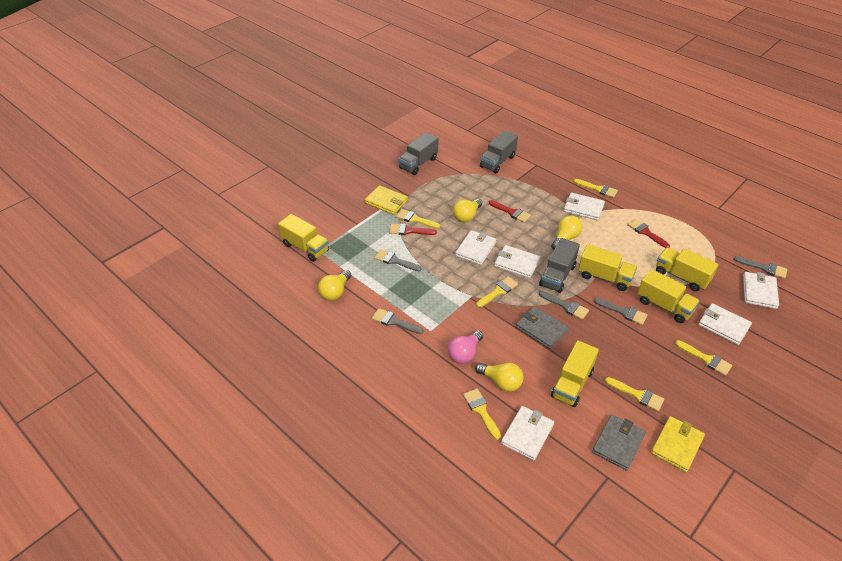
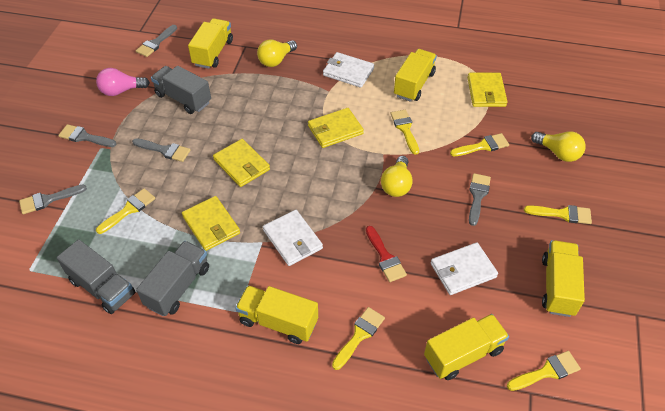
grey wallet: [516,306,569,349] [592,415,646,471] = 2 -> none = 0
red brush: [389,224,437,235] [488,200,531,223] [627,219,670,248] = 3 -> [366,226,407,282] = 1
white wallet: [455,230,496,265] [494,245,540,278] [501,406,554,461] [564,193,605,220] [698,303,752,345] [743,272,779,309] = 6 -> [263,210,323,266] [323,52,374,88] [431,242,498,295] = 3
yellow light bulb: [318,270,351,301] [453,199,482,222] [475,363,524,392] [551,215,582,250] = 4 -> [257,40,297,67] [381,156,413,197] [531,131,586,162] = 3
yellow wallet: [365,185,408,215] [651,416,705,472] = 2 -> [182,196,240,251] [213,139,270,187] [308,108,364,148] [467,73,507,107] = 4

